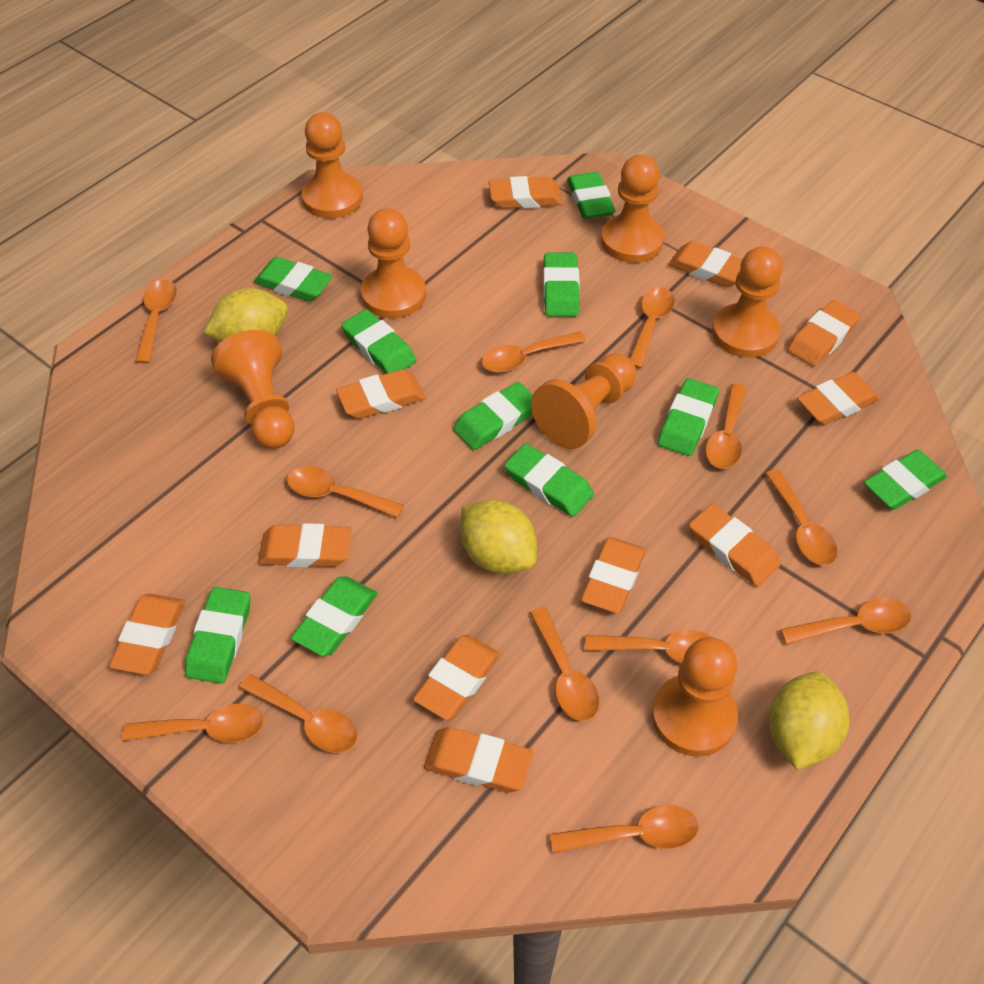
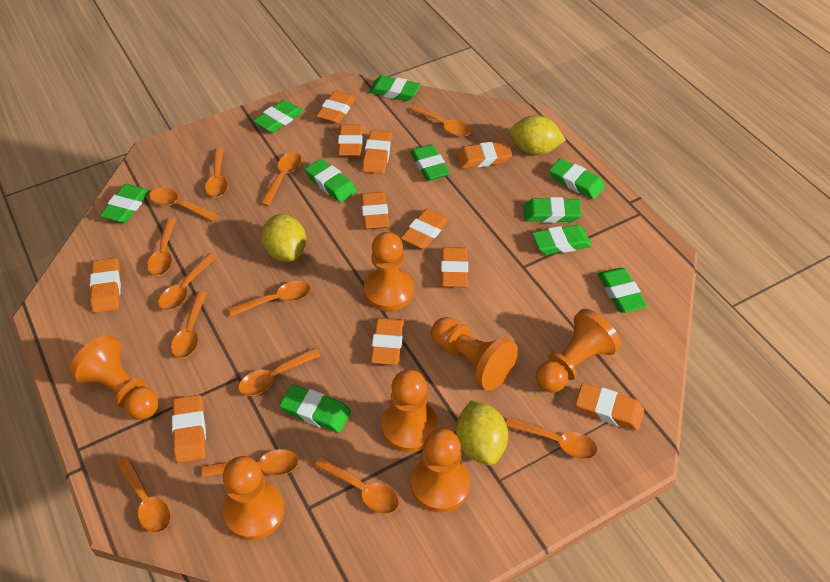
orange spoon: [123,704,264,743] [135,279,177,364] [239,674,357,753] [287,466,404,518] [481,331,586,372] [530,607,599,721] [550,805,699,853] [585,630,711,663] [630,287,675,369] [705,383,746,469] [765,469,838,566] [780,598,912,645] = 12 -> [117,456,171,533] [147,218,176,276] [149,188,218,221] [158,253,217,311] [171,291,207,358] [202,449,299,477] [205,148,228,198] [228,281,311,317] [238,348,321,396] [260,152,302,206] [315,456,399,514] [411,106,470,137] [506,417,598,459] = 13

